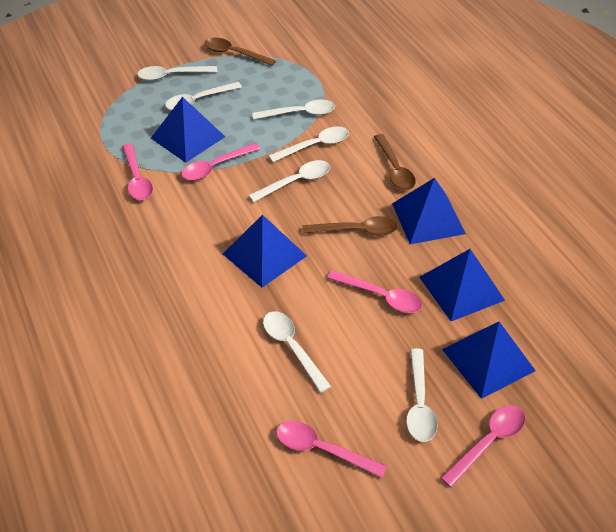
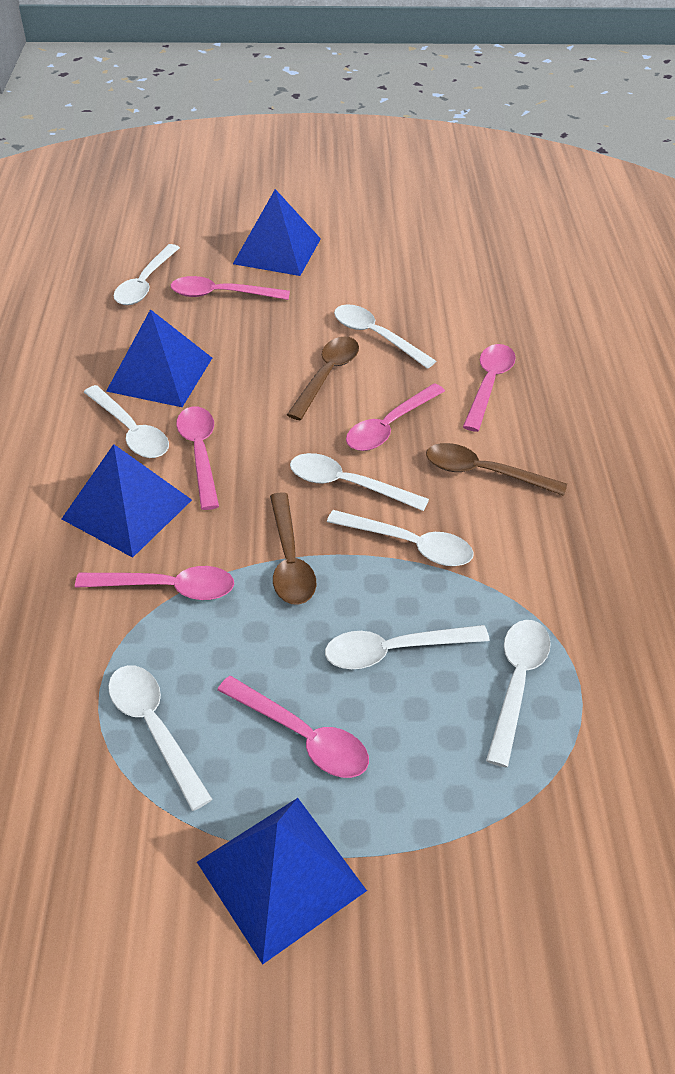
blue pyramid: [151,97,225,163] [223,215,307,288] [392,178,466,244] [419,249,505,321] [442,321,536,399] = 5 -> [62,444,192,558] [106,309,212,407] [197,798,367,965] [233,189,321,276] = 4
pink spoon: [122,143,153,200] [181,143,261,180] [276,421,387,478] [327,270,422,313] [441,405,525,488] = 5 -> [75,566,234,600] [171,276,290,300] [176,407,219,510] [217,676,369,778] [346,383,445,451] [463,344,516,432] = 6
white spoon: [137,66,217,81] [165,82,242,110] [248,160,330,202] [252,100,335,120] [263,311,331,393] [269,126,349,162] [406,349,438,442] = 7 -> [84,385,169,458] [108,665,212,811] [114,244,180,305] [290,453,429,511] [325,625,489,669] [327,510,474,566] [334,304,436,369] [486,620,551,767] = 8

